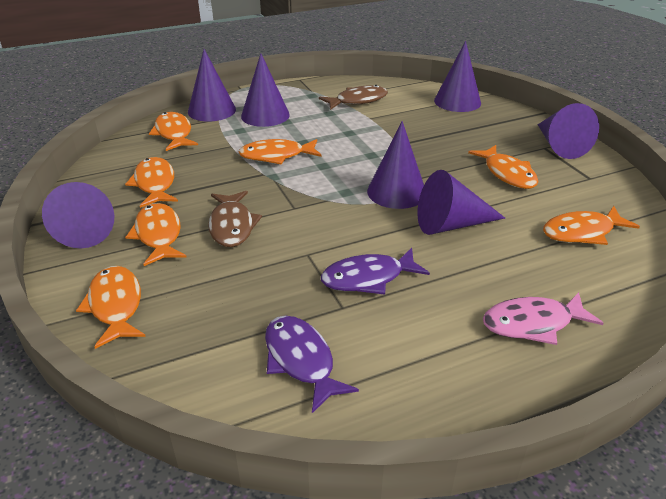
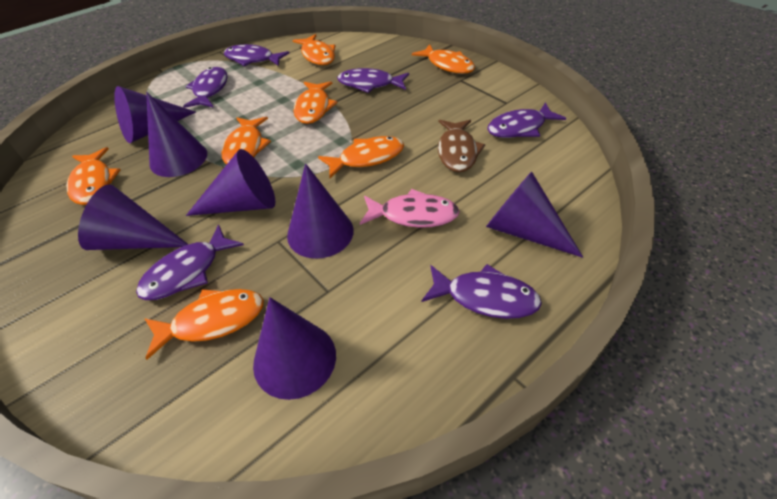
brown fish: [208,191,262,247] [319,85,388,110] = 2 -> [438,120,485,172] = 1
purple fish: [265,316,359,413] [321,248,430,295] = 2 -> [136,224,244,300] [183,67,227,108] [224,44,289,66] [337,68,409,93] [421,264,542,319] [487,102,566,138] = 6

